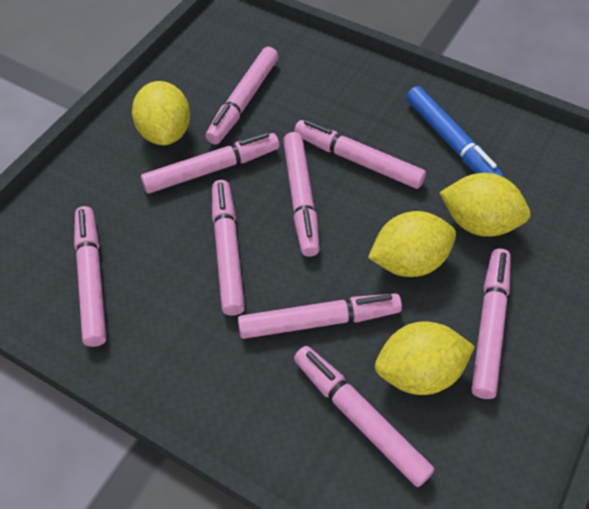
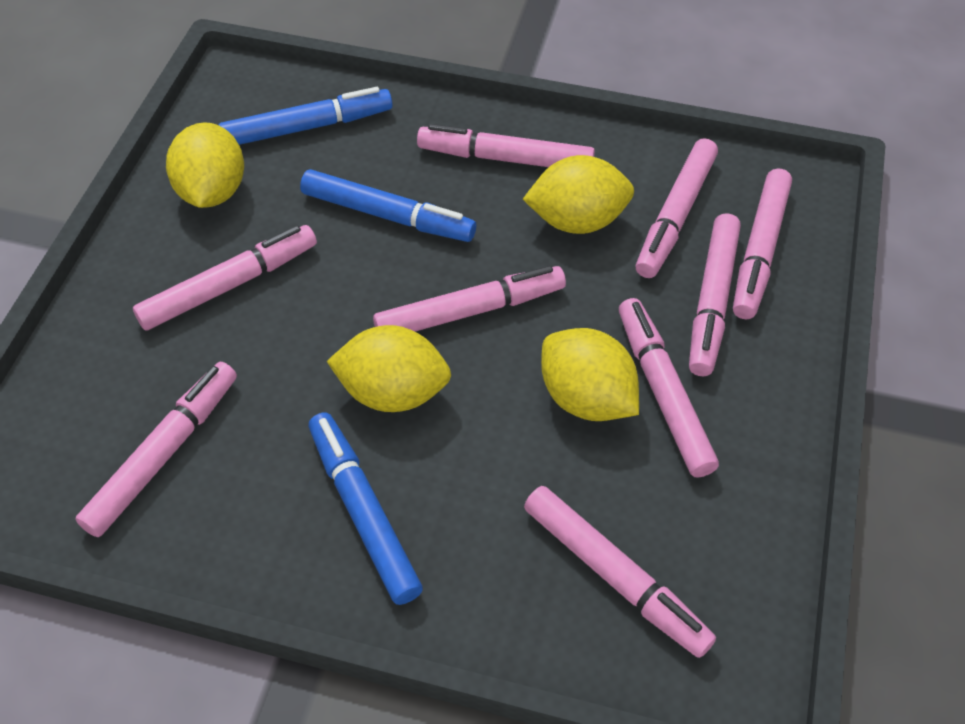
blue marker: [406,86,504,177] = 1 -> [219,87,393,145] [300,169,476,242] [309,412,423,605] = 3

